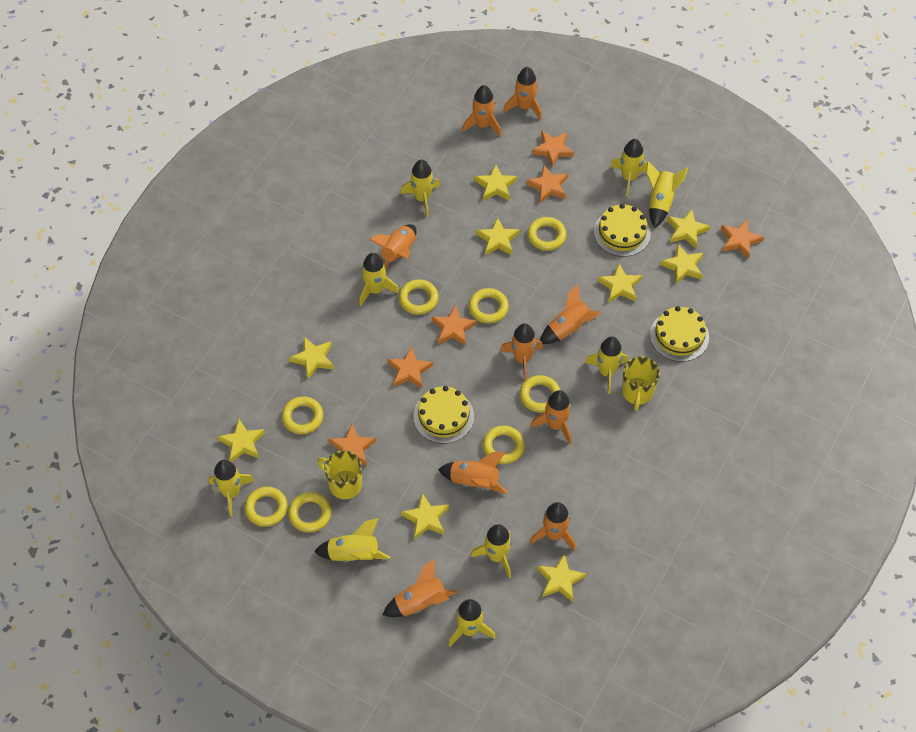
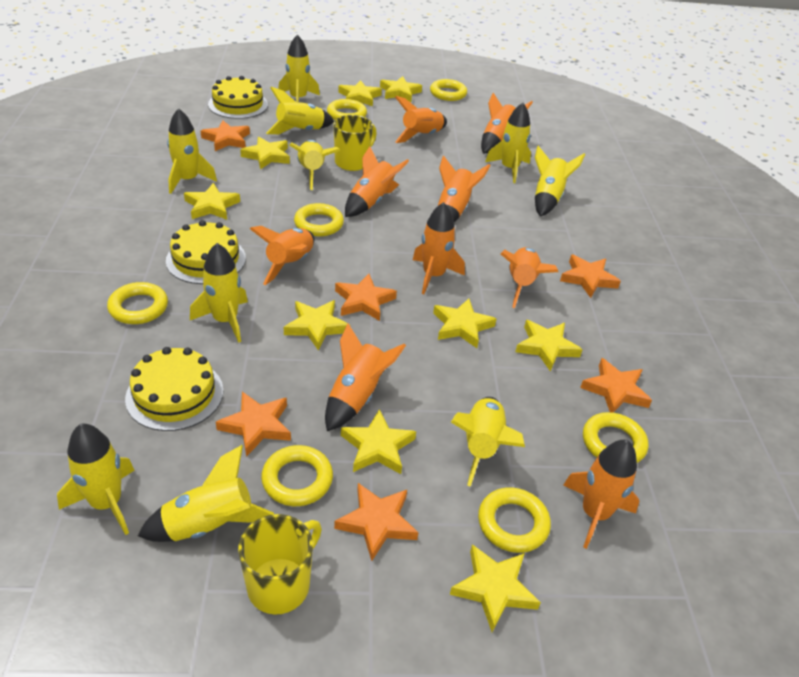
yellow ring: [245,487,288,527] [282,396,323,434] [288,492,331,532] [399,279,439,315] [469,288,509,323] [483,425,525,464] [520,375,560,413] [528,217,567,251] = 8 -> [107,282,168,324] [261,445,333,506] [294,203,344,236] [327,99,367,120] [430,79,467,101] [478,487,551,553] [583,412,648,463] = 7
yellow rocket: [209,460,254,517] [314,518,390,562] [359,253,399,306] [400,160,440,217] [448,599,495,647] [471,524,512,578] [585,337,628,394] [610,139,647,197] [646,161,688,228] = 9 -> [57,424,134,535] [138,445,274,542] [167,108,217,194] [190,243,248,343] [266,87,334,134] [278,35,320,102] [289,140,340,190] [451,397,525,487] [485,103,531,183] [535,146,586,216] = 10

